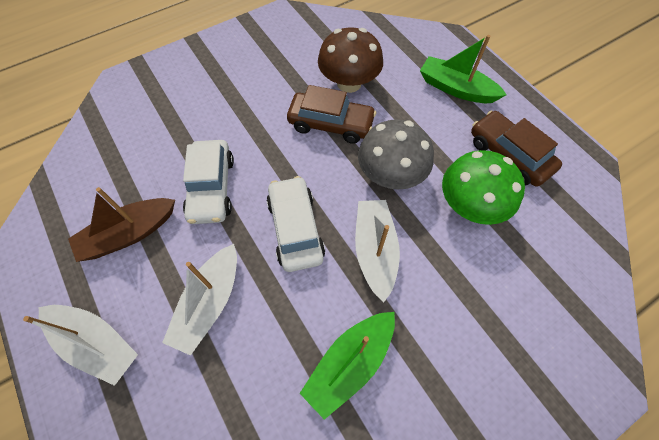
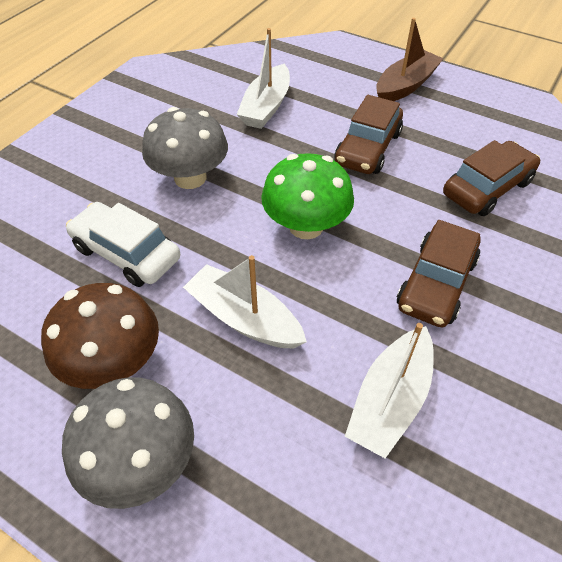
brown car: [287,85,376,144] [471,110,562,187] = 2 -> [334,95,403,174] [397,220,480,327] [443,140,540,216] = 3
green boat: [300,312,395,420] [420,35,507,103] = 2 -> none = 0
grey mushroom: [358,119,434,189] = 1 -> [62,377,194,509] [142,107,228,189] = 2
white car: [183,140,234,224] [266,176,325,272] = 2 -> [66,202,180,287] = 1

